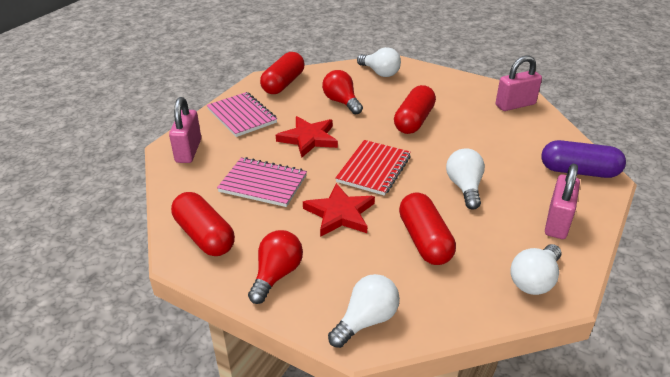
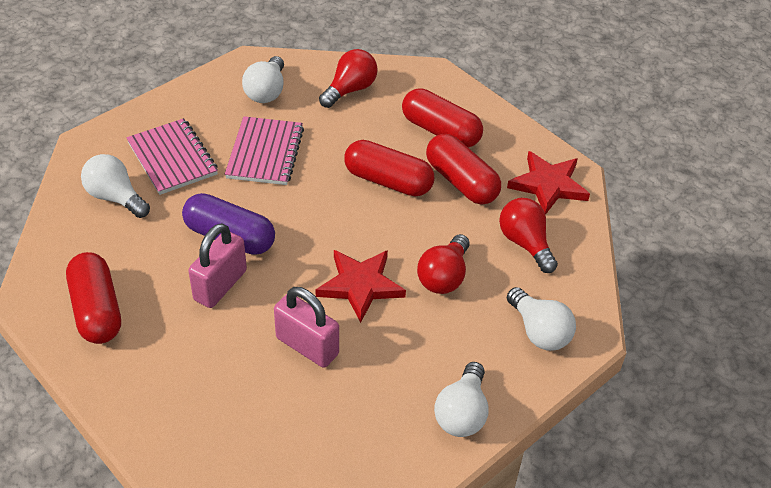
pink padlock: [169,97,201,163] [496,55,542,111] [545,164,580,239] = 3 -> [188,223,247,308] [274,287,339,368] = 2
red light bulb: [248,230,303,304] [322,70,363,115] = 2 -> [319,49,378,108] [417,234,469,294] [499,198,558,273] = 3
red notebook: [335,140,411,196] = 1 -> none = 0

